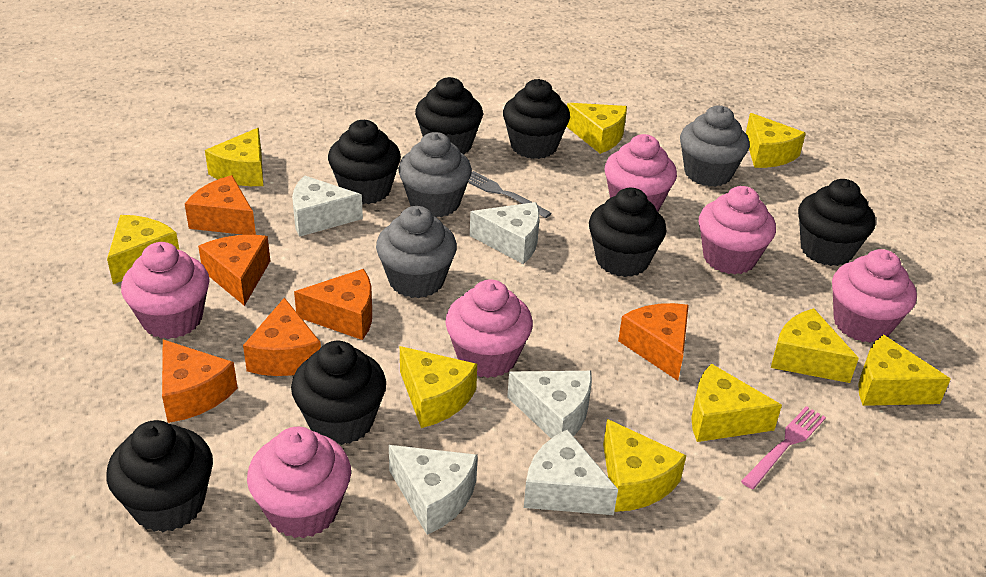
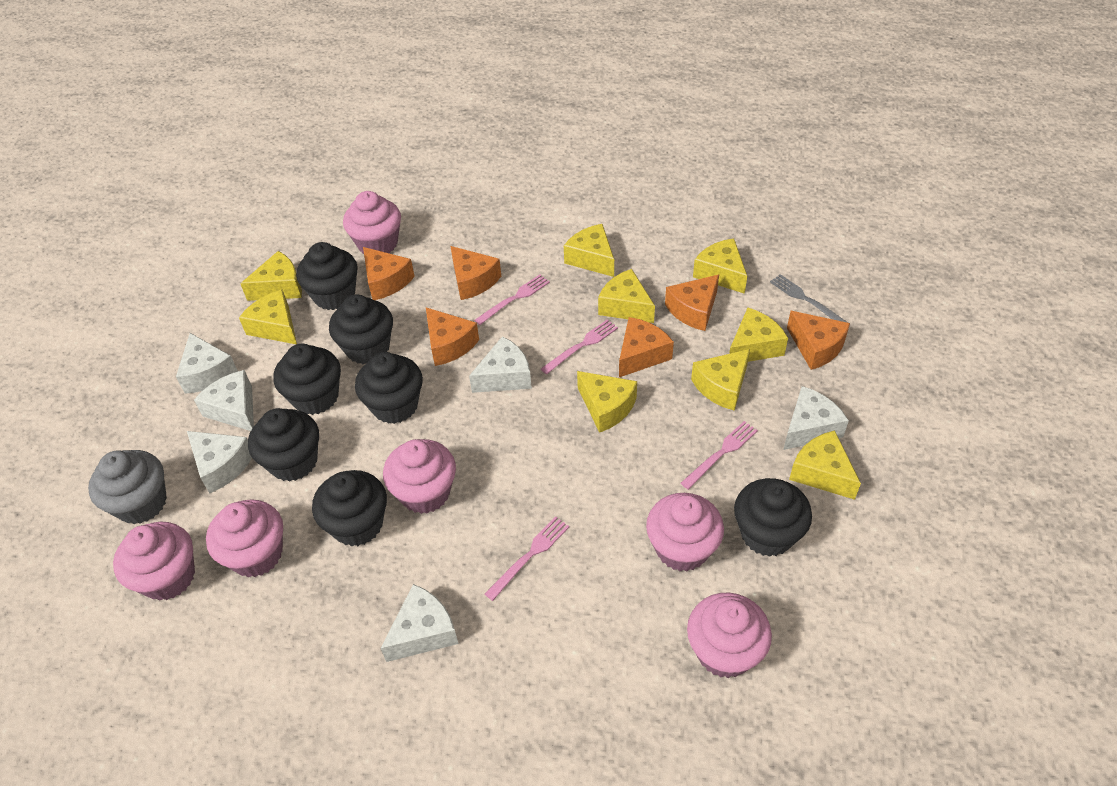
grey cupcake: [376,206,457,298] [398,132,472,217] [680,106,750,187] = 3 -> [88,450,167,524] = 1
pink fork: [741,406,826,489] = 1 -> [474,275,550,325] [485,516,569,601] [541,319,618,374] [681,421,758,490] = 4
white cheese: [292,175,363,237] [389,445,478,535] [470,202,540,264] [507,371,592,438] [524,429,618,515] = 5 -> [176,333,238,394] [187,431,252,493] [194,370,254,431] [381,584,459,662] [469,336,532,393] [783,386,849,450] = 6

